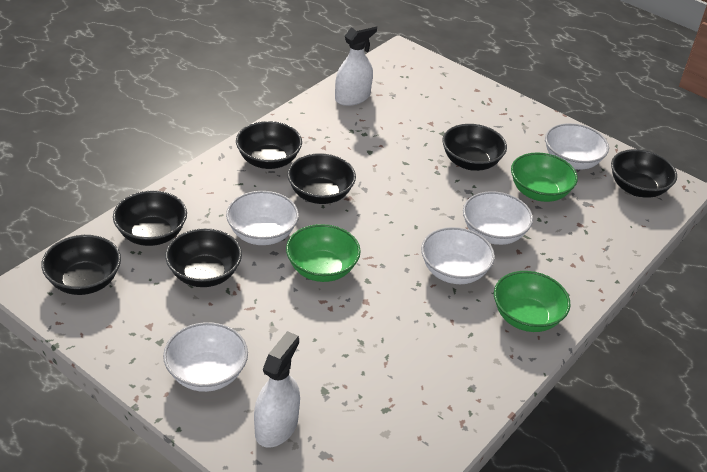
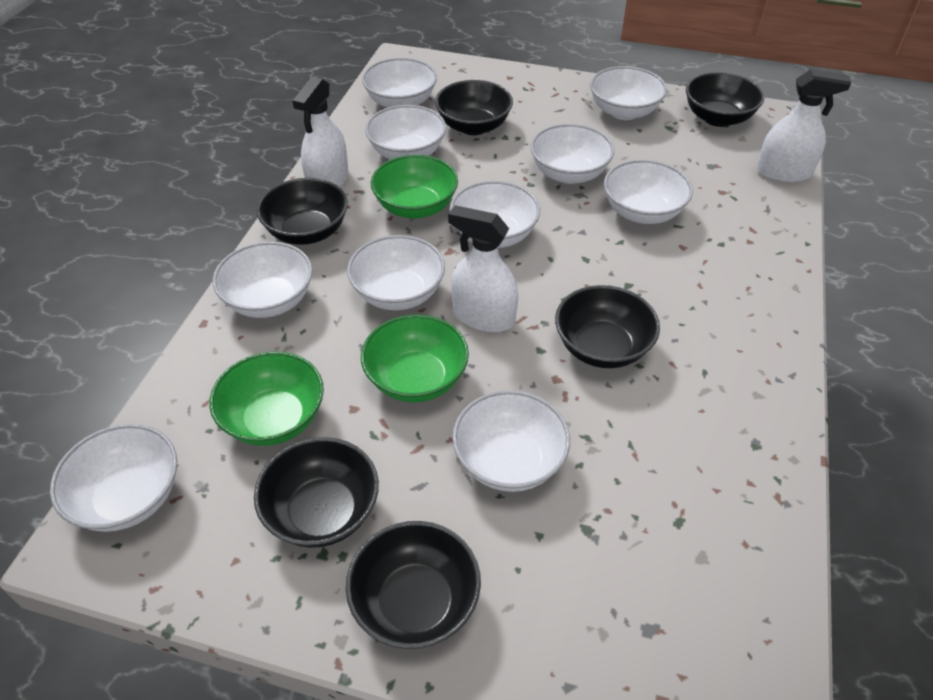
black bowl: [41,235,121,295] [113,191,187,246] [165,228,242,287] [236,121,302,169] [287,153,356,204] [442,124,507,171] [611,149,677,198] = 7 -> [254,437,379,548] [256,178,348,245] [346,521,481,649] [435,80,513,135] [555,285,660,368] [686,72,765,127] = 6
white bowl: [163,322,248,392] [226,191,299,245] [421,227,495,284] [463,191,533,245] [545,123,609,170] = 5 -> [50,424,177,532] [212,242,313,318] [347,235,445,310] [362,58,437,108] [365,105,446,160] [449,181,540,248] [452,390,570,492] [530,124,614,184] [590,66,667,120] [604,160,693,224] = 10
white spray bottle: [254,331,300,447] [335,23,377,106] = 2 -> [292,77,349,187] [448,205,518,332] [757,69,851,183] = 3

